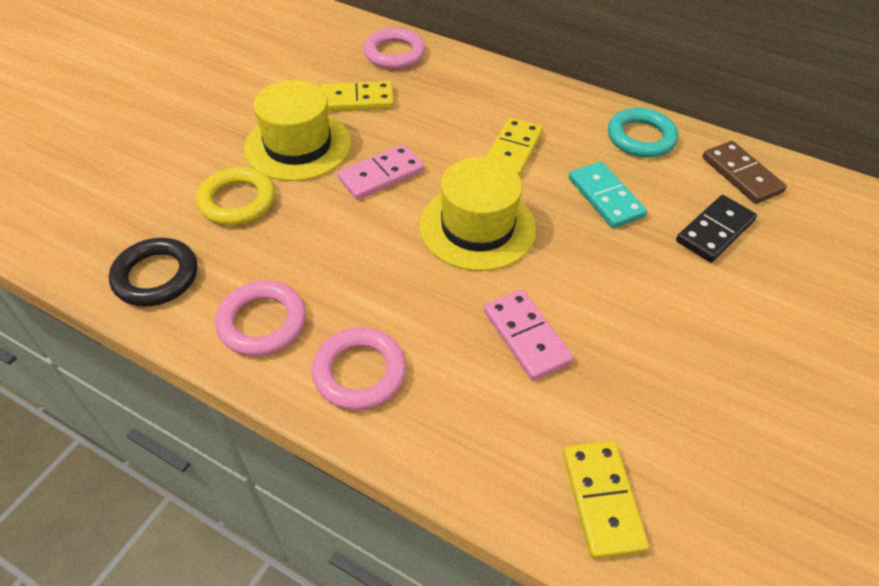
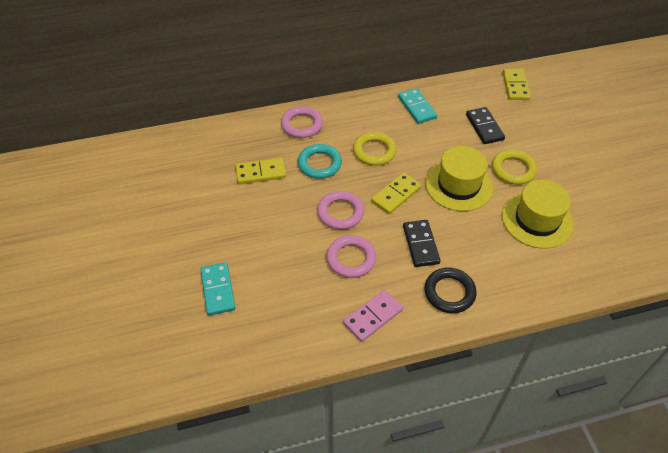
black domino: [676,195,757,262] = 1 -> [403,220,441,267] [466,107,505,144] = 2
brown domino: [702,141,787,204] = 1 -> none = 0
pink domino: [337,144,424,200] [484,290,573,380] = 2 -> [343,290,403,342] = 1
turquoise domino: [569,161,647,228] = 1 -> [200,262,235,316] [398,88,437,124] = 2
yellow ring: [196,167,275,225] = 1 -> [353,132,397,166] [492,149,537,185] = 2

